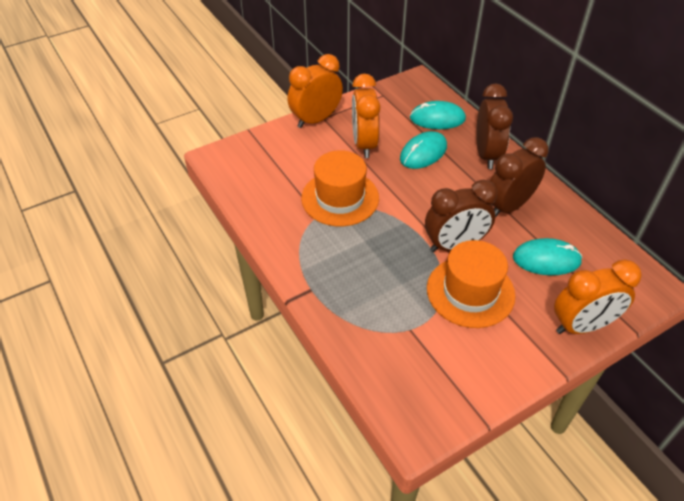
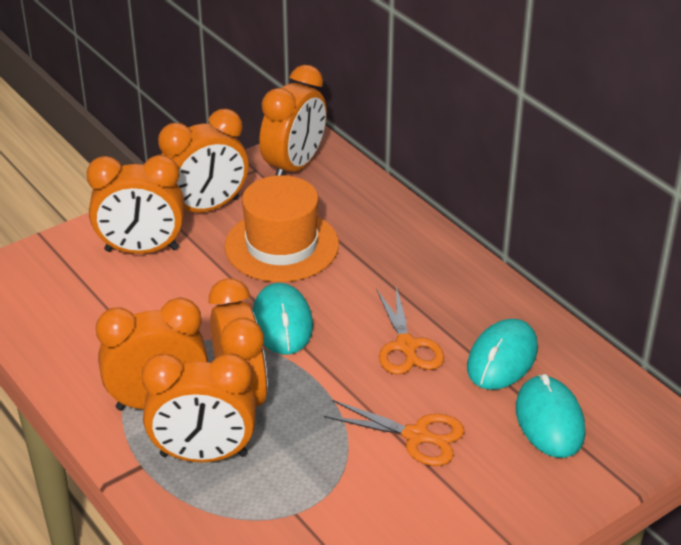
brown clock: [425,180,497,252] [476,83,513,169] [490,137,548,218] = 3 -> none = 0
orange clock: [288,54,343,128] [352,74,380,158] [554,260,642,334] = 3 -> [86,155,185,254] [96,297,208,411] [141,353,256,462] [158,109,249,213] [209,278,268,406] [259,65,327,176] = 6
orange hat: [301,150,379,227] [427,240,516,328] = 2 -> [225,175,339,282] = 1
orange scissors: none = 0 -> [324,400,464,466] [377,286,444,375] = 2

